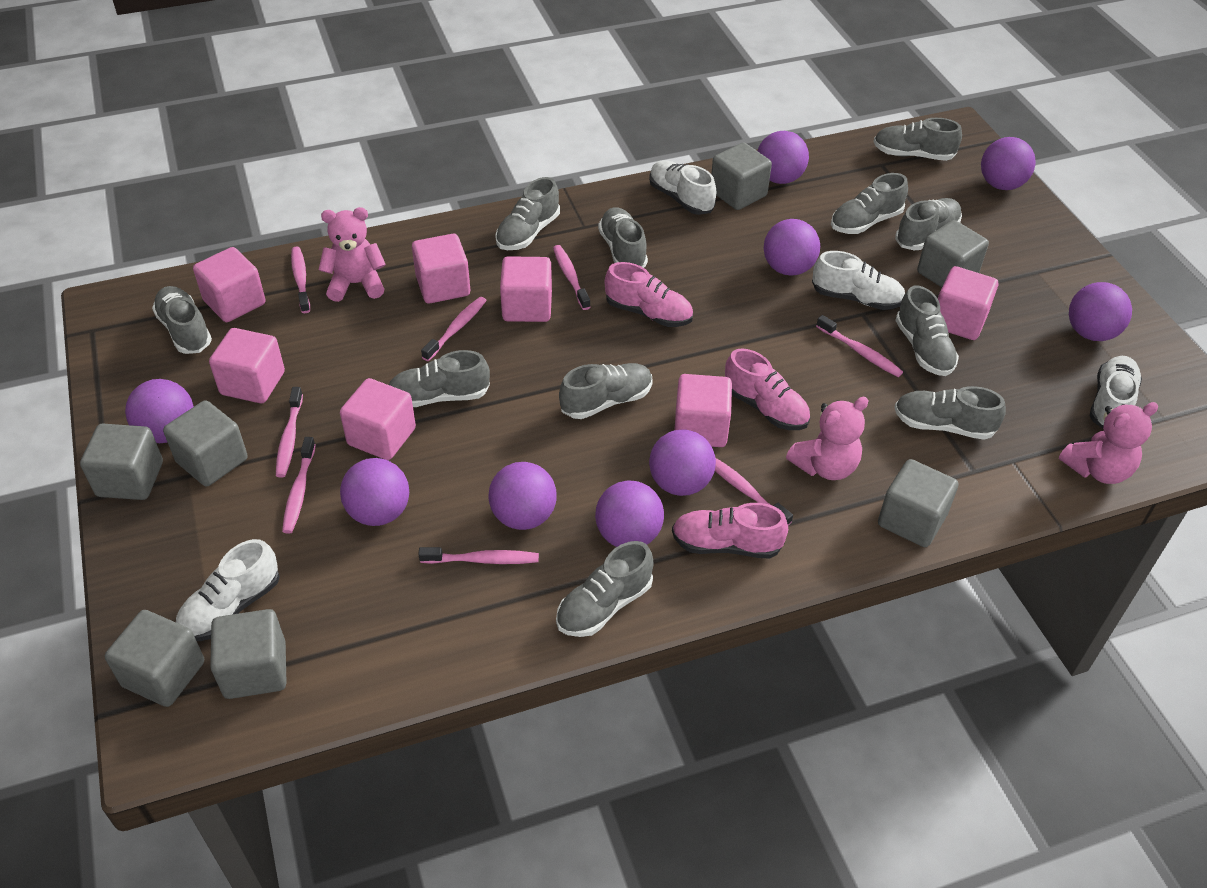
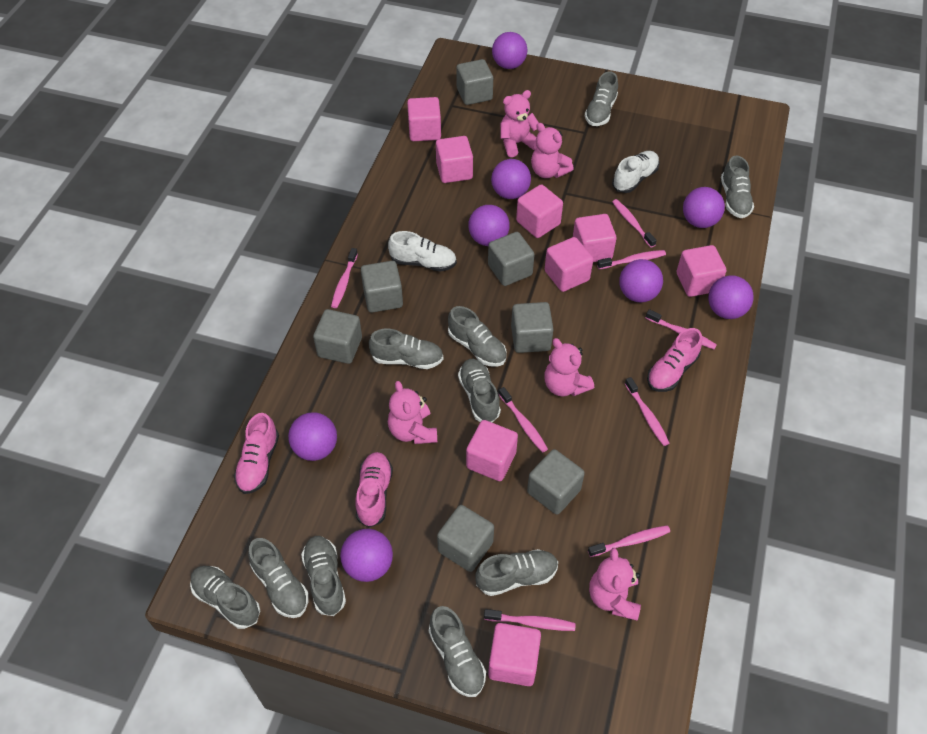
grey shoe: [152,286,212,354] [389,350,490,407] [495,177,560,250] [556,541,653,637] [559,363,653,419] [598,207,648,268] [831,173,908,234] [873,118,962,161] [894,386,1006,440] [895,198,962,250] [895,286,959,376] = 11 -> [190,566,260,629] [248,538,309,618] [301,536,346,616] [369,329,444,369] [429,606,486,697] [448,306,507,366] [458,359,501,422] [475,549,558,596] [585,71,618,126] [721,155,754,218] = 10
pink cube: [193,247,266,322] [209,328,285,403] [340,378,416,460] [412,234,470,303] [500,256,552,322] [674,374,732,447] [938,266,998,340] = 7 -> [407,97,441,141] [436,136,473,183] [466,420,518,481] [488,623,541,686] [516,184,563,238] [545,237,593,292] [573,214,616,262] [677,245,726,297] = 8
pink teddy bear: [319,207,386,302] [786,397,869,480] [1059,402,1158,484] = 3 -> [388,381,437,444] [500,90,539,157] [531,123,574,178] [544,338,594,397] [589,548,641,620] = 5
purple ball: [125,379,194,443] [340,458,409,526] [488,462,557,530] [595,481,664,547] [649,429,716,496] [758,131,809,184] [764,219,820,276] [981,137,1036,190] [1069,282,1132,341] = 9 -> [288,412,337,461] [340,529,393,582] [468,205,510,246] [491,159,531,199] [492,32,527,69] [619,259,663,303] [683,187,725,228] [708,275,754,319] = 8
white shoe: [176,539,280,641] [649,160,716,215] [812,251,905,310] [1090,356,1142,428] = 4 -> [388,231,457,272] [612,151,660,193] = 2

